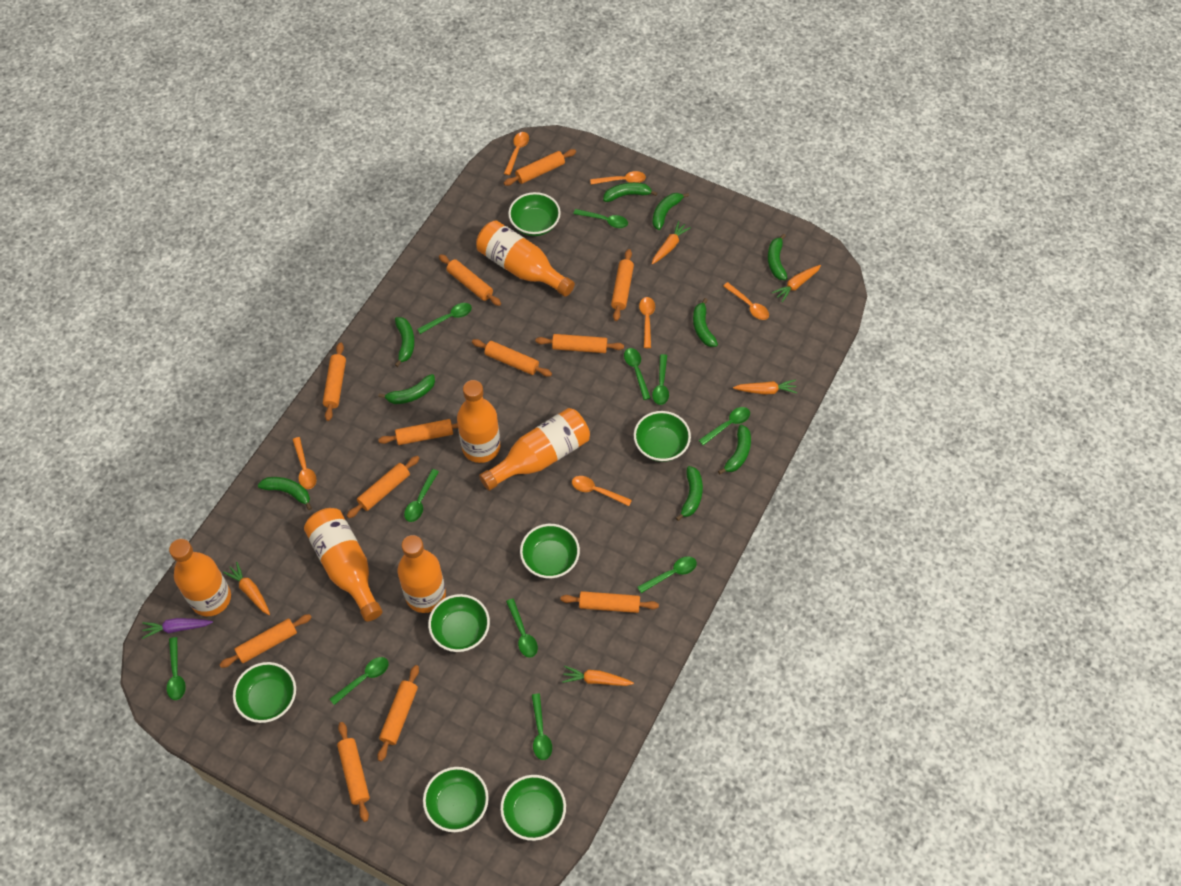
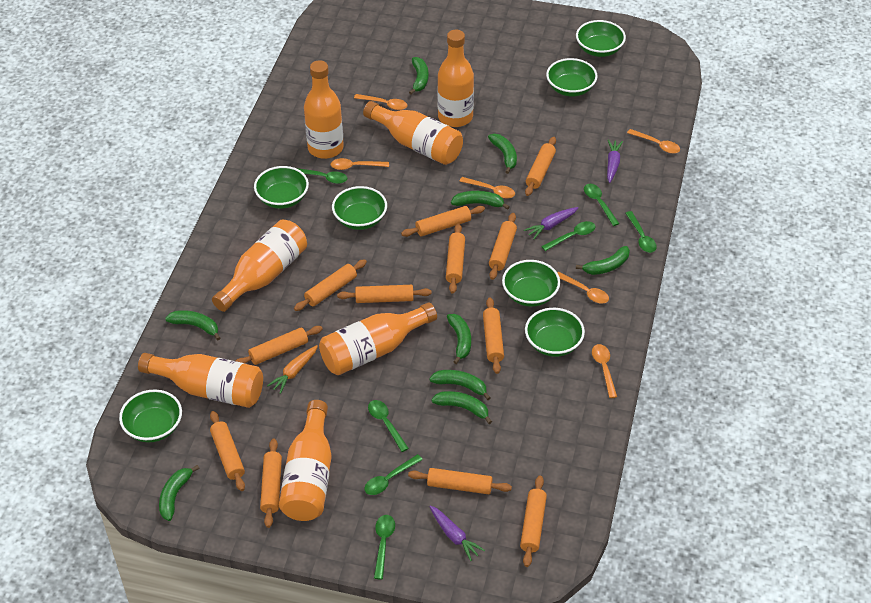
green spoon: [167,637,186,700] [330,657,389,705] [404,469,439,522] [417,303,472,334] [506,599,538,658] [532,694,552,760] [573,209,628,228] [624,348,651,400] [637,556,697,593] [652,354,669,405] [699,407,750,445] = 11 -> [296,168,347,184] [364,454,423,495] [368,400,409,452] [374,515,395,579] [541,221,595,251] [584,184,620,226] [625,211,657,253] = 7
orange bottle: [169,539,231,616] [304,508,382,622] [398,535,446,613] [457,380,500,463] [476,220,575,297] [479,408,590,491] = 6 -> [138,353,263,408] [212,220,307,312] [279,400,332,521] [304,60,344,159] [319,302,437,375] [363,101,463,165] [437,30,474,127] = 7
orange carrot: [223,562,270,615] [562,666,634,686] [652,221,691,265] [733,380,797,395] [772,265,821,302] = 5 -> [267,345,318,394] = 1
purple carrot: [142,618,213,639] = 1 -> [429,505,485,561] [524,207,578,240] [607,140,623,183] = 3

